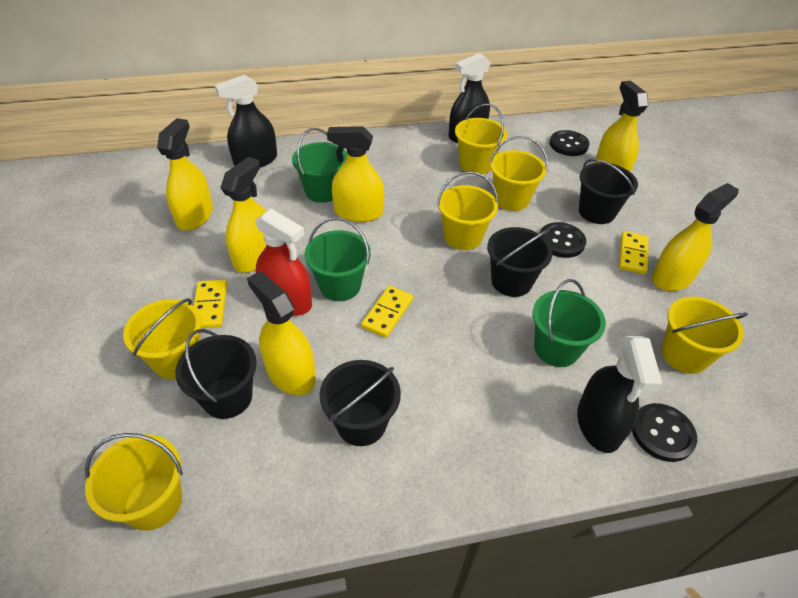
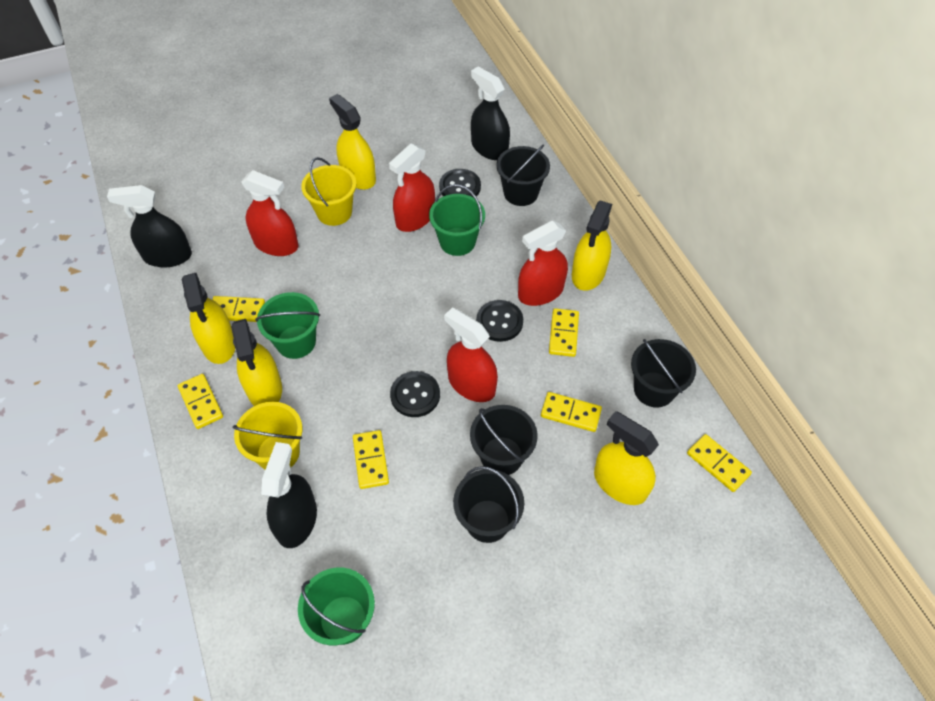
red spray bottle: [255,209,312,316] = 1 -> [241,170,298,256] [389,143,435,232] [444,307,498,402] [518,220,568,306] = 4
yellow bucket: [85,433,183,531] [123,298,202,379] [437,171,498,250] [455,104,507,174] [490,136,548,211] [661,297,748,374] = 6 -> [233,402,302,470] [301,157,356,226] = 2
yellow domino: [194,280,227,328] [361,286,413,338] [619,231,649,274] = 3 -> [178,374,223,429] [213,296,265,322] [353,430,389,489] [541,392,602,432] [549,308,579,357] [687,434,752,492] = 6
yellow spray bottle: [157,118,213,231] [221,157,267,273] [247,271,316,395] [327,126,384,222] [595,81,648,172] [652,183,739,291] = 6 -> [181,273,235,364] [231,319,282,406] [329,94,376,190] [572,201,612,291] [594,411,659,505] = 5

